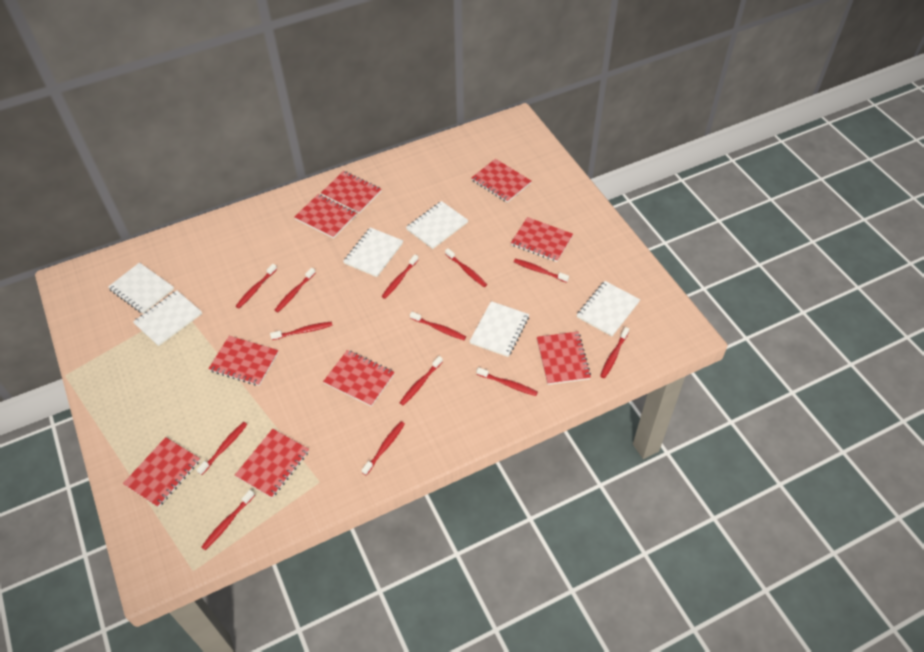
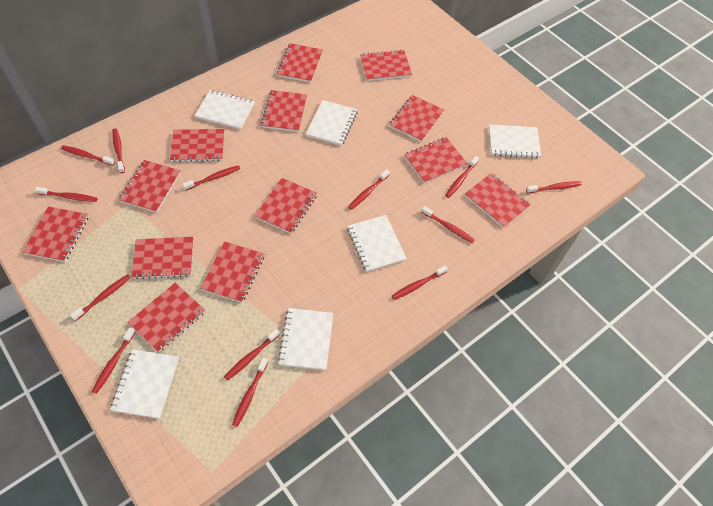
red notebook: [123,437,200,507] [208,336,279,386] [235,429,309,498] [295,194,356,239] [321,171,382,214] [323,350,395,407] [471,159,531,203] [511,217,573,262] [537,332,591,385] = 9 -> [23,206,89,262] [118,160,181,213] [128,283,205,352] [132,237,193,279] [170,129,224,162] [200,241,264,303] [255,178,317,234] [261,90,307,132] [277,43,323,83] [360,50,412,81] [389,95,444,142] [404,137,467,184] [465,173,531,228] = 13

